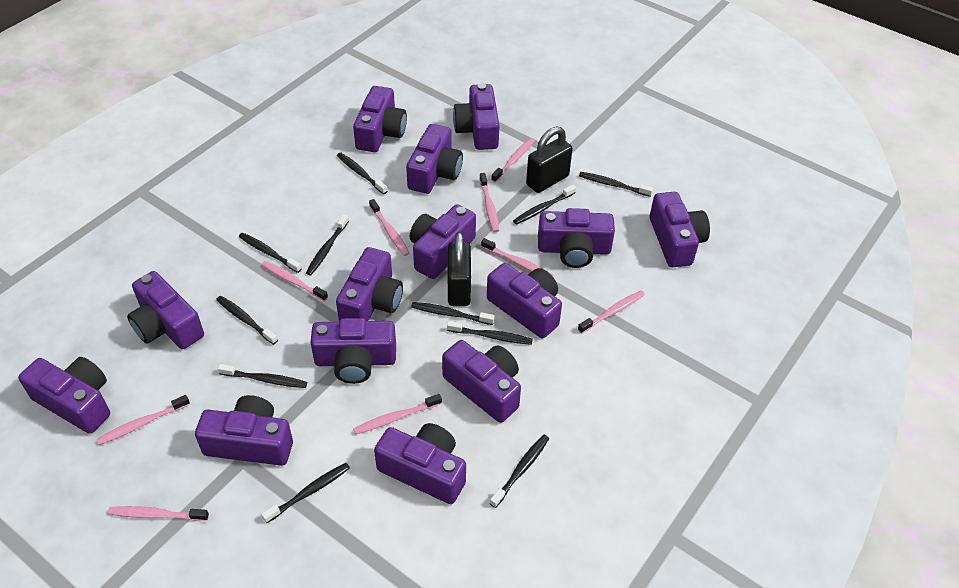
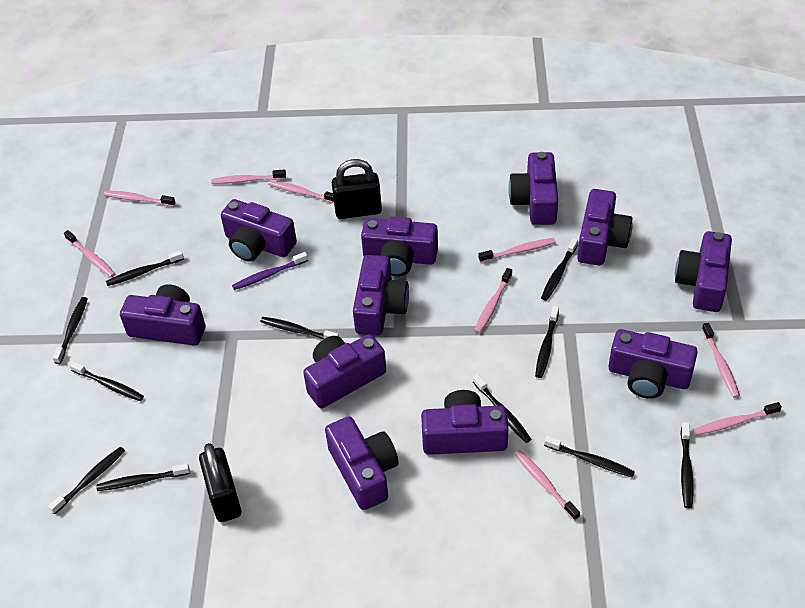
purple camera: [18,357,110,434] [127,271,204,349] [195,395,293,466] [311,318,396,384] [336,247,403,321] [353,86,407,152] [374,423,466,504] [406,124,463,194] [410,204,476,279] [442,340,521,423] [453,83,500,150] [487,263,562,338] [538,208,615,268] [650,192,710,268] = 14 -> [120,284,205,346] [221,199,297,262] [303,334,386,408] [325,416,399,510] [353,255,409,336] [361,216,438,276] [421,390,509,455] [508,152,558,225] [577,189,633,266] [609,329,698,399] [675,231,732,312] = 11
purple toothbrush: none = 0 -> [232,252,308,290] = 1

